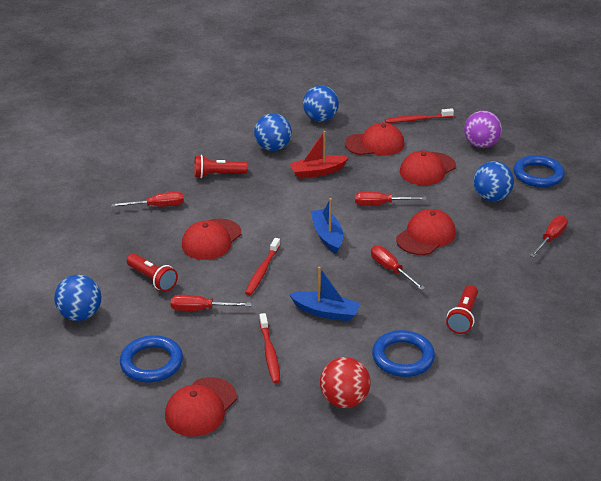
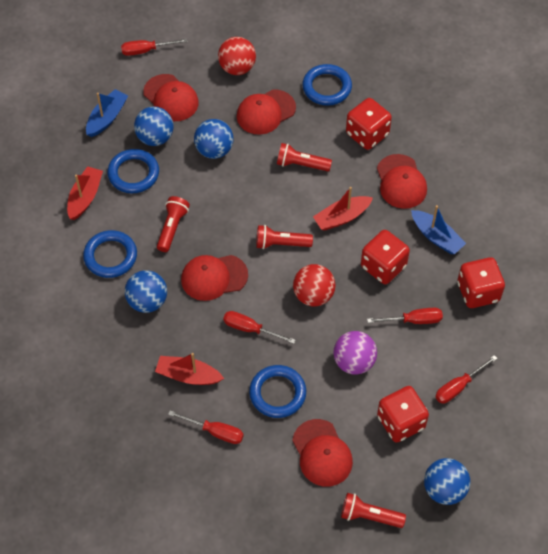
blue ring: [120,335,183,382] [372,330,435,377] [514,155,565,187] = 3 -> [83,230,137,278] [107,149,159,193] [249,365,306,418] [302,64,352,106] = 4
red ball: [320,357,371,408] = 1 -> [218,37,256,75] [293,264,335,306] = 2
red boat: [289,131,349,179] = 1 -> [67,166,103,220] [155,353,224,385] [313,187,373,231] = 3
red dice: none = 0 -> [346,98,392,150] [361,230,410,284] [377,386,429,443] [457,257,505,308] = 4
red flashlight: [127,253,178,292] [194,155,248,178] [446,285,478,334] = 3 -> [157,196,190,252] [256,225,313,249] [277,143,332,171] [341,493,406,528] = 4
red toothbrush: [245,238,280,295] [259,313,280,383] [385,108,454,123] = 3 -> none = 0

